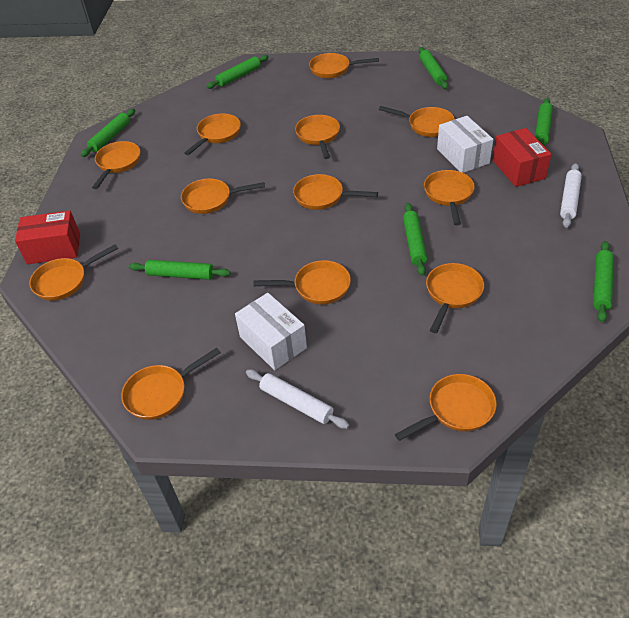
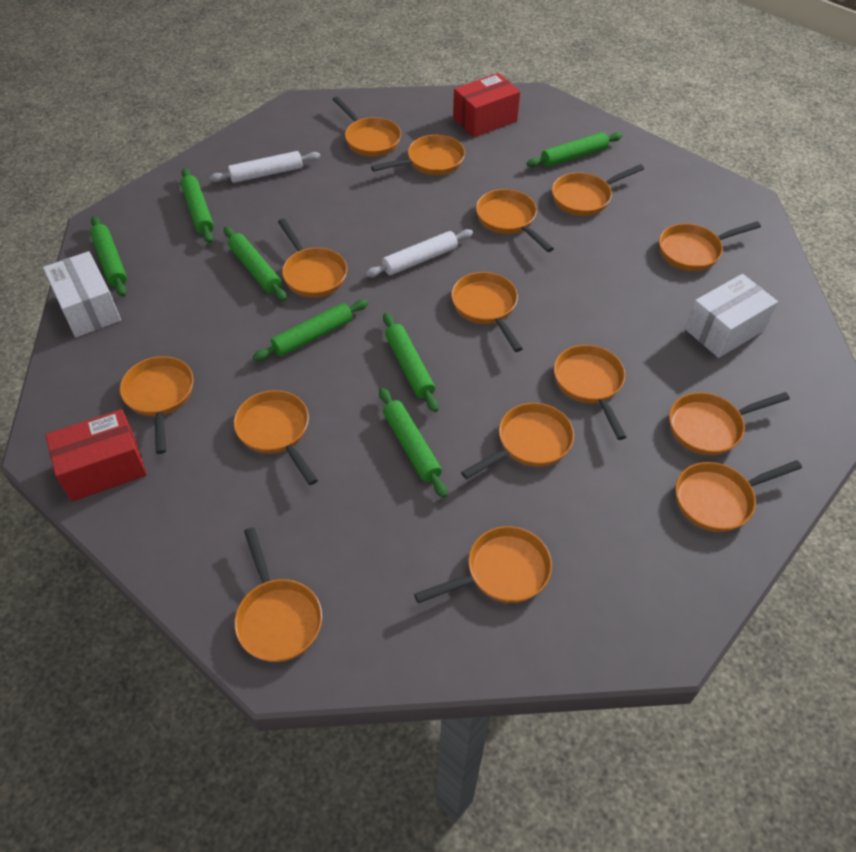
orange pan: [29,244,118,301] [92,141,140,189] [121,348,221,420] [181,178,265,214] [184,114,241,155] [254,260,351,305] [293,174,378,210] [295,115,340,159] [309,53,379,78] [379,106,455,137] [395,374,497,441] [424,170,475,226] [426,263,484,333] = 13 -> [120,356,193,454] [234,390,318,485] [234,527,322,662] [278,219,347,298] [332,96,401,157] [371,135,465,175] [414,526,552,603] [451,272,523,352] [461,403,574,479] [476,189,554,252] [552,164,644,216] [554,345,626,440] [659,221,761,271] [669,392,790,455] [675,460,802,532] = 15

